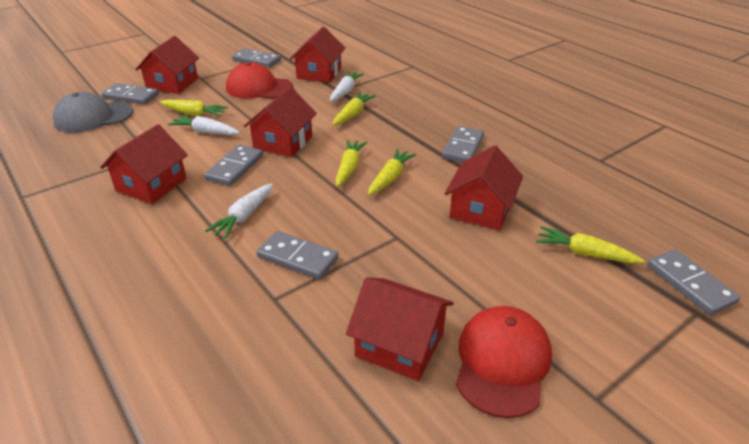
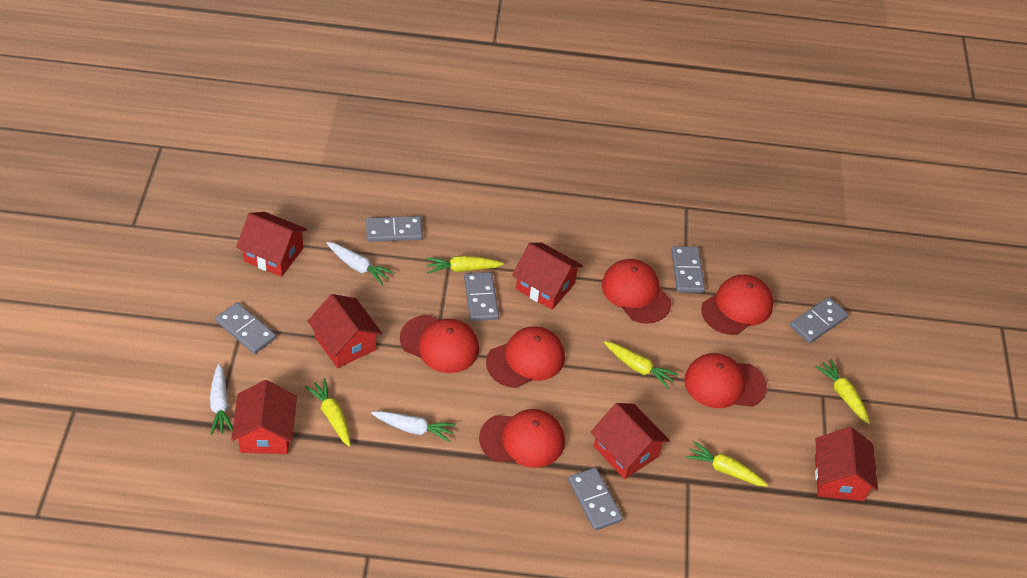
grey cap: [53,92,133,133] = 1 -> none = 0
red cap: [226,62,293,99] [456,306,552,418] = 2 -> [400,315,479,373] [479,409,565,468] [486,326,565,388] [602,259,671,324] [684,353,767,408] [701,275,773,335] = 6

